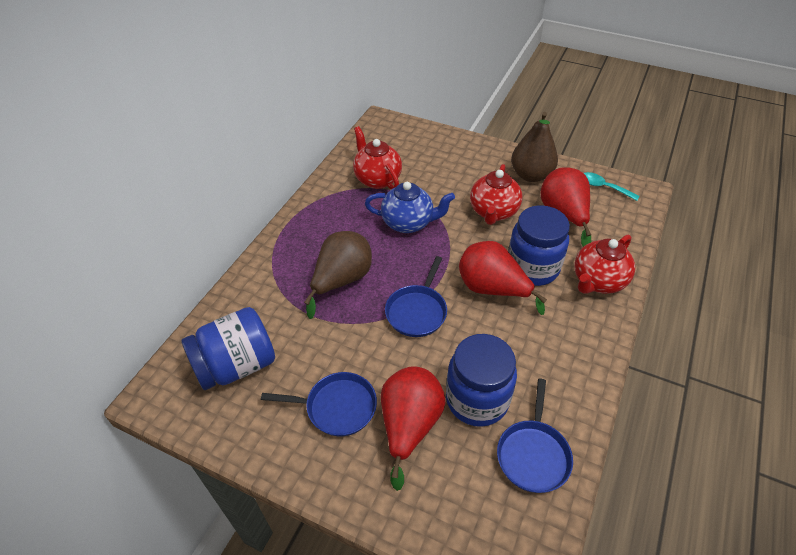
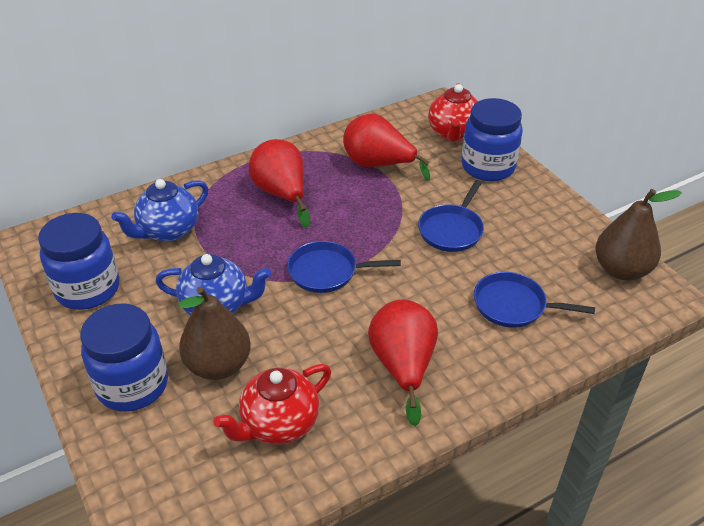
blue teapot: [365,182,455,233] = 1 -> [111,179,208,242] [155,254,271,315] = 2
red teapot: [353,126,402,189] [470,164,522,225] [575,235,635,294] = 3 -> [213,364,331,445] [428,83,478,142] = 2
turquoise spoon: [584,172,640,201] = 1 -> none = 0

